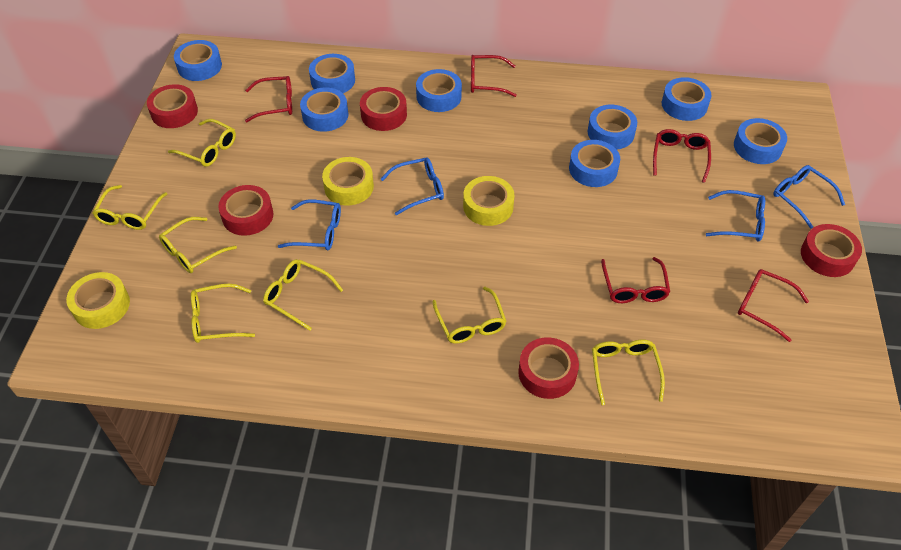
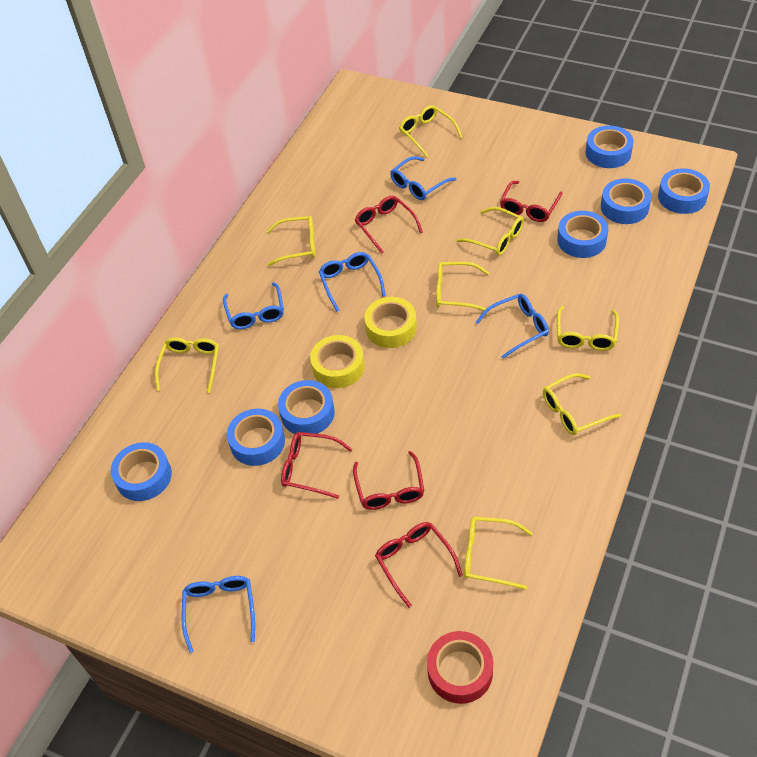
blue glasses: [278,199,341,250] [381,157,444,215] [706,190,765,242] [773,165,845,229] = 4 -> [182,576,255,653] [223,282,284,329] [318,252,386,312] [390,156,456,200] [476,294,549,359] = 5
blue tape: [174,40,222,81] [300,87,348,132] [309,54,355,93] [416,69,462,112] [569,140,620,187] [588,105,637,149] [662,77,711,121] [734,118,787,164] = 8 -> [110,442,172,501] [227,409,285,466] [278,380,335,434] [557,211,609,258] [586,125,634,168] [601,178,651,224] [658,168,710,214] = 7
red tape: [147,84,198,128] [218,185,273,236] [360,87,407,131] [518,337,579,399] [801,224,862,277] = 5 -> [427,631,493,704] = 1
yellow glasses: [93,185,167,230] [159,217,237,273] [168,119,236,167] [191,284,255,343] [263,259,343,331] [432,287,506,344] [592,340,665,405] = 7 -> [155,337,219,393] [266,216,315,266] [399,105,463,157] [436,262,489,311] [456,207,524,255] [464,517,532,590] [543,373,621,435] [557,306,619,351] = 8
yellow tape: [66,272,130,329] [322,157,374,205] [463,176,515,226] = 3 -> [310,335,365,388] [365,297,417,348] = 2

